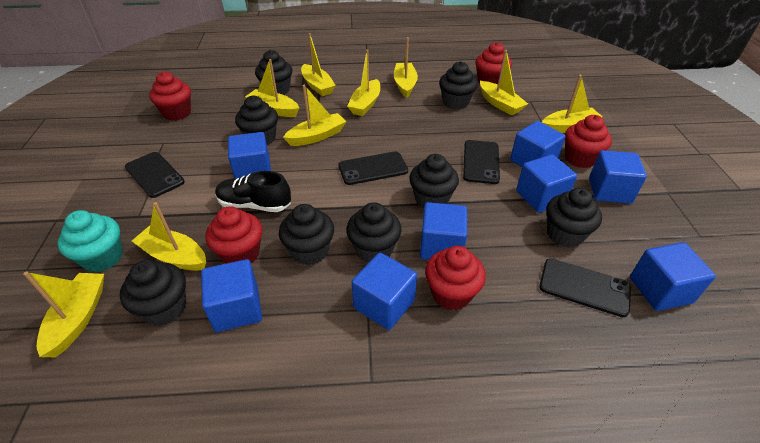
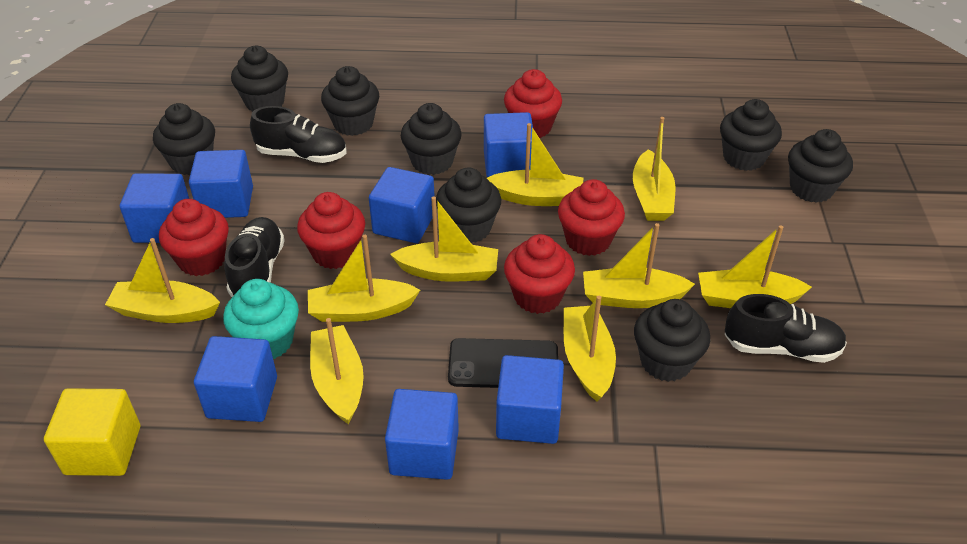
black phone: [125,152,185,198] [338,151,408,185] [463,140,500,184] [539,258,631,317] = 4 -> [448,338,558,388] = 1
black shoe: [215,171,291,212] = 1 -> [224,217,285,297] [250,106,346,163] [725,294,847,363] = 3
blue cube: [201,259,262,332] [228,132,271,178] [352,253,417,330] [420,202,467,260] [510,121,566,167] [516,154,577,213] [589,150,647,204] [630,242,716,311] = 8 -> [120,174,189,243] [189,150,253,218] [194,336,277,422] [369,167,435,243] [385,389,459,480] [484,112,533,177] [496,355,564,444] = 7
yellow cube: none = 0 -> [44,389,140,476] = 1

